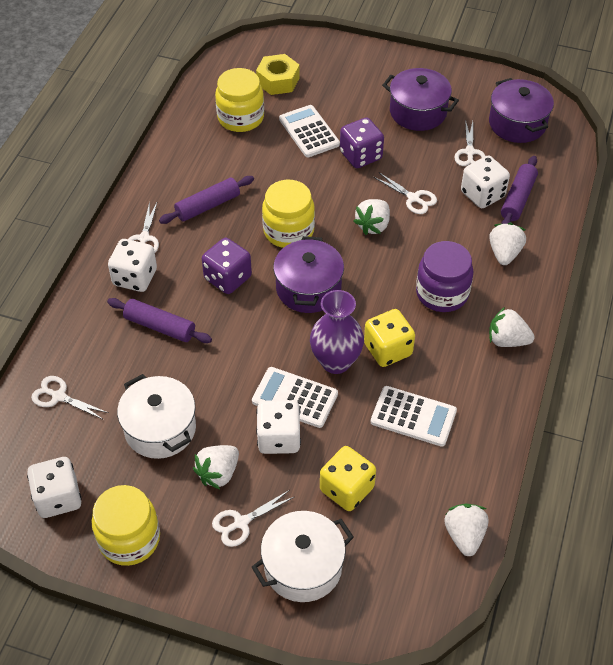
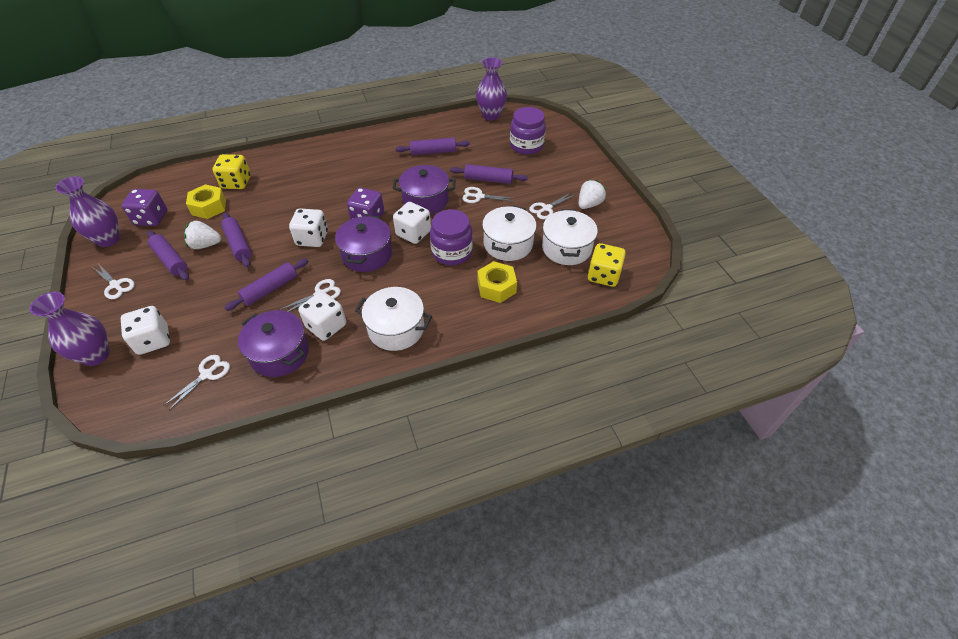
purple jar: [416,241,473,312] = 1 -> [430,209,473,265] [510,107,546,155] = 2
purple rolling pin: [107,298,212,343] [159,176,254,224] [501,156,538,224] = 3 -> [147,231,189,280] [221,212,251,267] [224,258,308,311] [396,137,470,155] [450,164,528,184] = 5
purple vase: [310,290,364,374] = 1 -> [30,292,110,366] [55,176,120,247] [476,57,507,120] = 3
white calculator: [252,367,338,428] [279,105,340,157] [371,386,457,447] = 3 -> none = 0
white pot: [117,374,196,459] [252,511,354,602] = 2 -> [355,287,432,351] [482,205,537,261] [542,209,598,265] = 3
white strawberry: [193,445,239,489] [353,199,390,235] [444,504,489,556] [489,223,526,265] [489,307,535,347] = 5 -> [184,220,221,249] [579,180,607,209] = 2
yellow jar: [92,485,160,566] [215,68,264,132] [262,180,315,248] = 3 -> none = 0
yellow nut: [256,54,299,95] = 1 -> [186,184,226,219] [478,261,517,303] = 2

